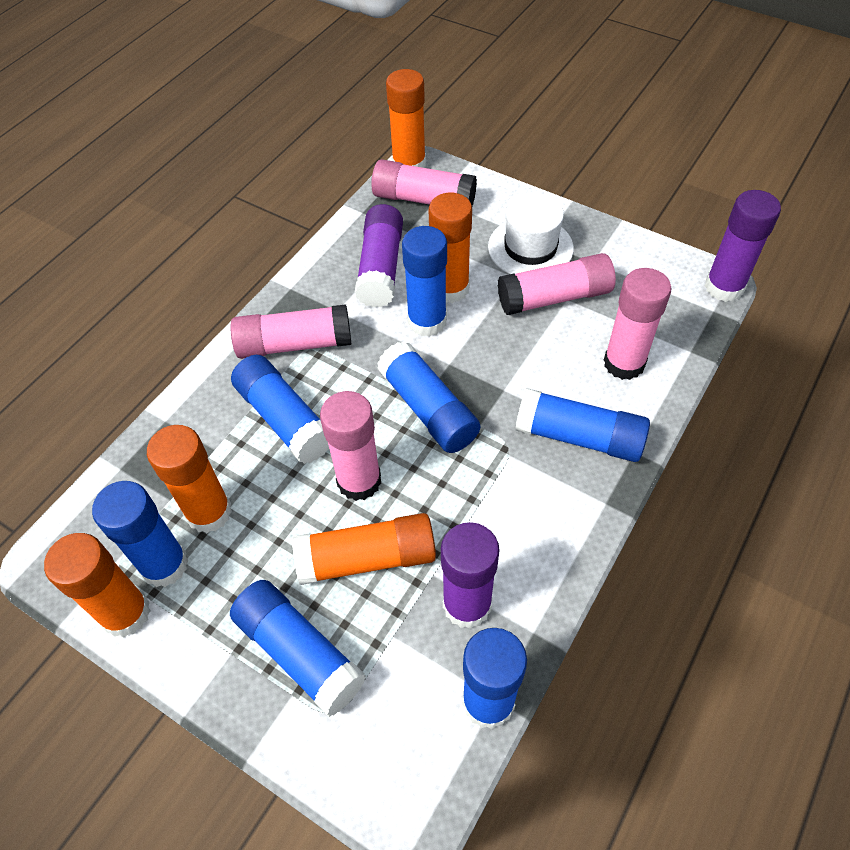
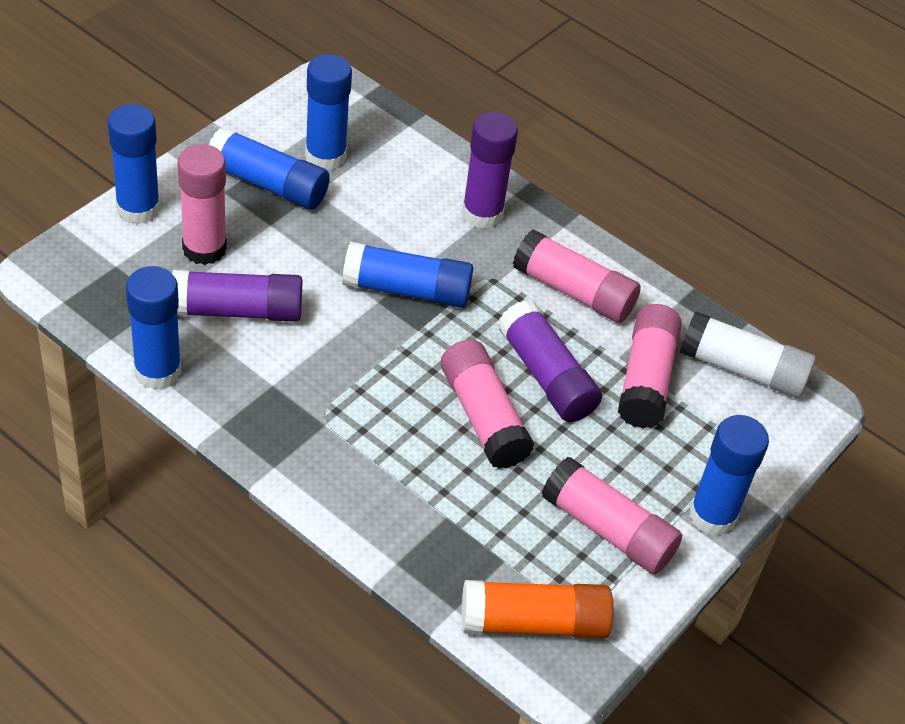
blue glue stick: [92,481,189,587] [230,580,366,717] [231,355,329,464] [377,341,480,453] [402,226,447,337] [462,628,527,729] [516,388,650,462] = 7 -> [108,104,160,225] [126,266,182,390] [209,127,330,210] [305,54,352,170] [342,242,473,308] [689,415,769,536] = 6
orange glue stick: [44,533,151,637] [147,425,232,533] [292,513,436,585] [386,69,426,168] [429,193,472,303] = 5 -> [462,580,613,638] = 1
white glue stick: none = 0 -> [680,311,816,398] = 1
white hat: [488,193,574,274] = 1 -> none = 0

